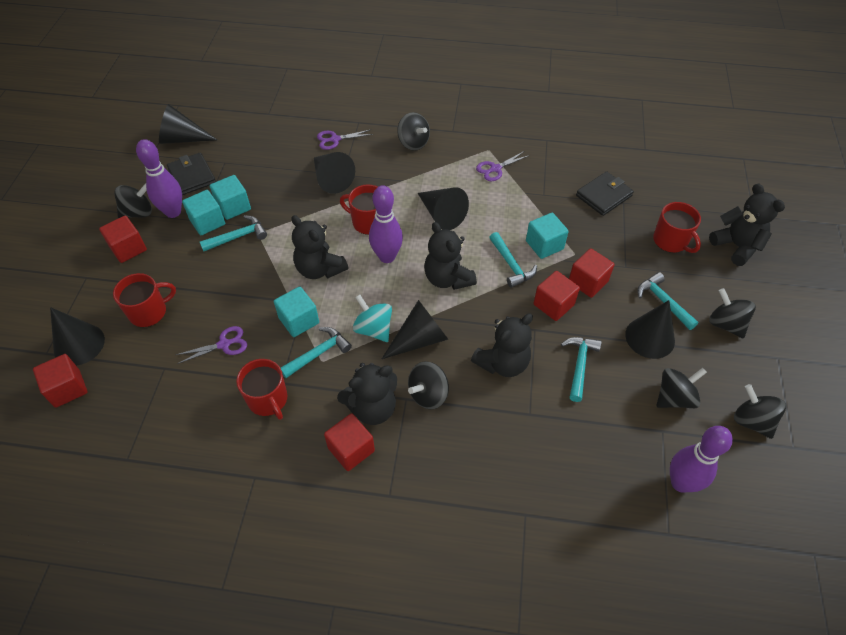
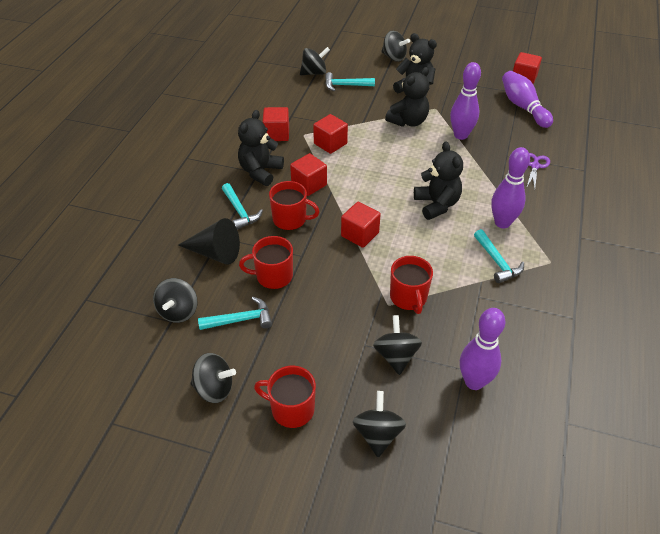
black cone: [50,307,105,366] [159,104,217,144] [314,152,355,194] [382,300,448,359] [418,187,469,230] [625,300,675,359] = 6 -> [178,218,240,265] = 1
black teddy bear: [291,215,348,279] [337,363,397,425] [424,222,477,290] [471,314,533,377] [709,184,785,266] = 5 -> [238,110,284,186] [385,67,429,127] [393,33,437,93] [414,142,463,220] = 4
black wallet: [167,153,216,195] [576,171,634,216] = 2 -> none = 0
purple bowling pin: [136,139,182,218] [369,185,403,263] [670,426,733,493] = 3 -> [450,62,481,140] [460,308,506,390] [491,147,530,228] [502,71,553,128] = 4
purple scissors: [176,326,247,364] [317,129,373,150] [476,151,530,181] = 3 -> [526,153,550,189] = 1
turquoise cube: [182,190,225,235] [210,175,251,220] [274,286,319,337] [526,213,569,259] = 4 -> none = 0
turquoise hammer: [200,215,267,251] [281,327,352,378] [489,232,537,288] [561,337,602,402] [638,272,698,330] = 5 -> [198,297,272,330] [222,183,263,230] [325,72,375,92] [474,229,524,283] = 4
turquoise spinning top: [353,295,392,342] = 1 -> none = 0

